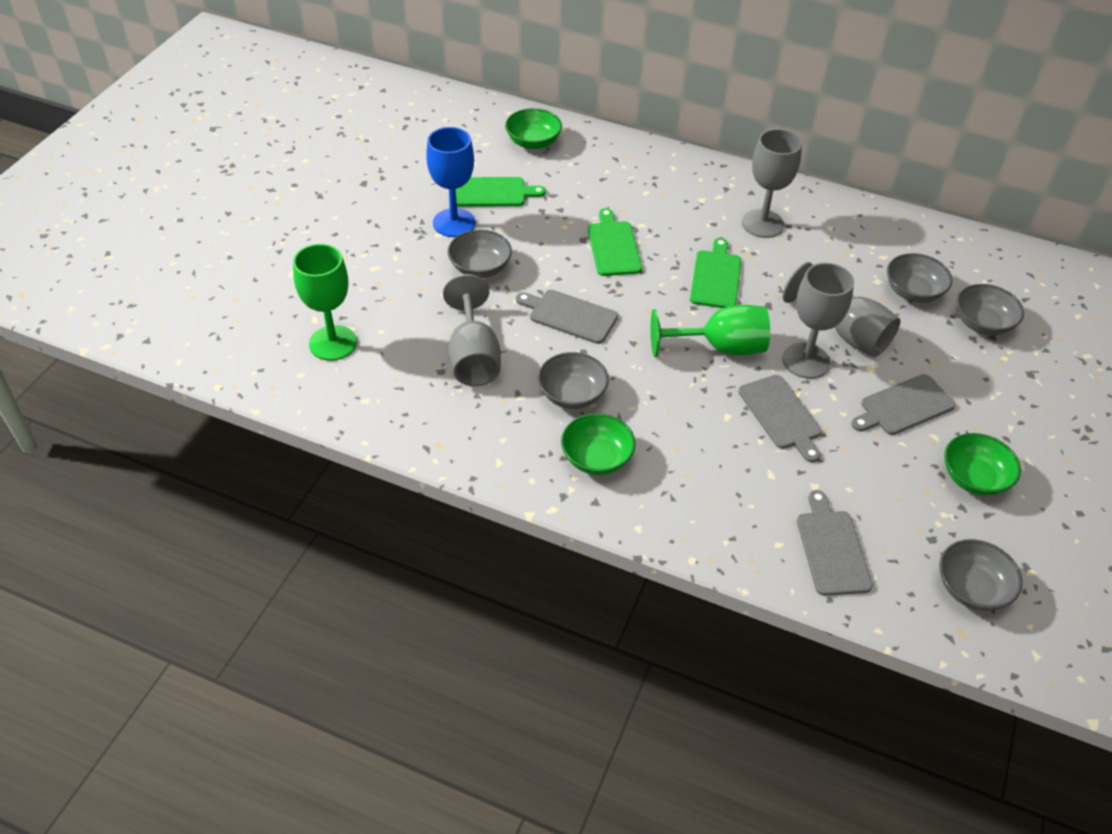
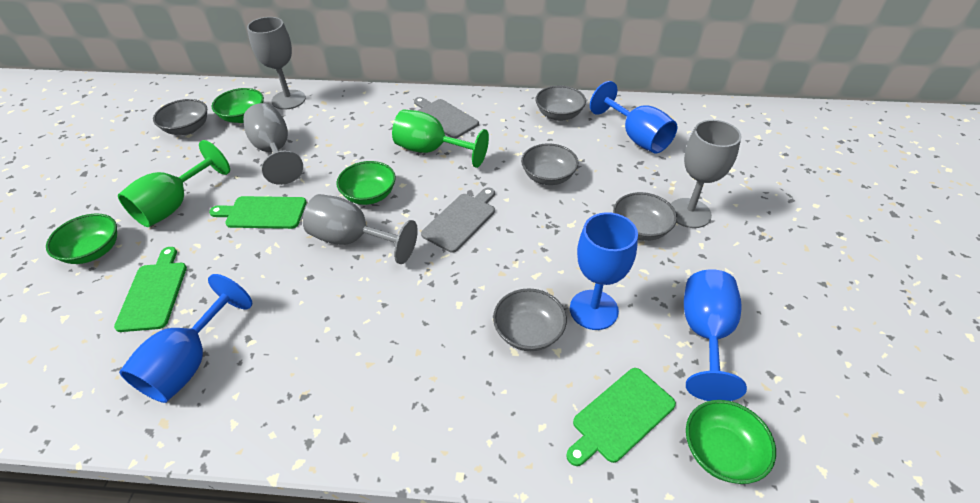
blue goblet: [426,127,475,237] = 1 -> [119,274,252,403] [570,212,638,330] [590,81,678,154] [684,269,747,401] = 4
green bowl: [505,108,562,149] [561,413,636,475] [944,433,1021,496] = 3 -> [46,213,117,264] [212,88,264,123] [336,161,396,205] [686,400,776,484] = 4
grey cutting board: [516,290,618,344] [739,375,822,463] [797,490,873,596] [851,374,956,435] = 4 -> [414,97,479,139] [421,188,495,253] = 2

